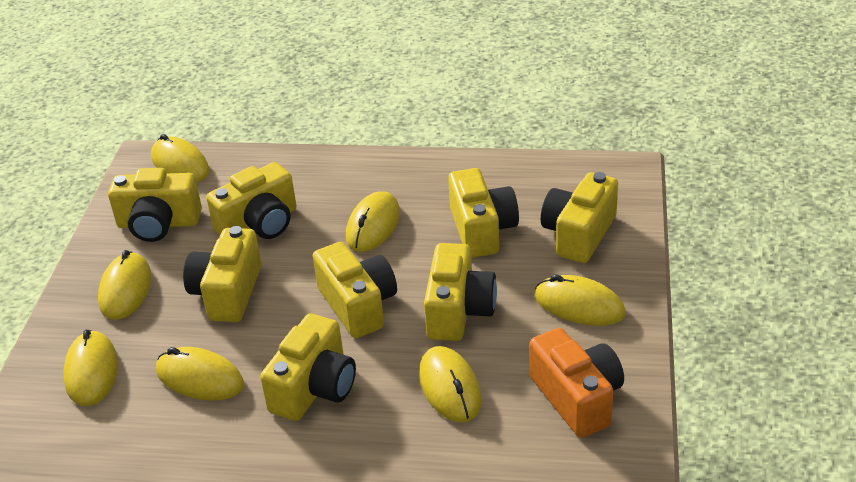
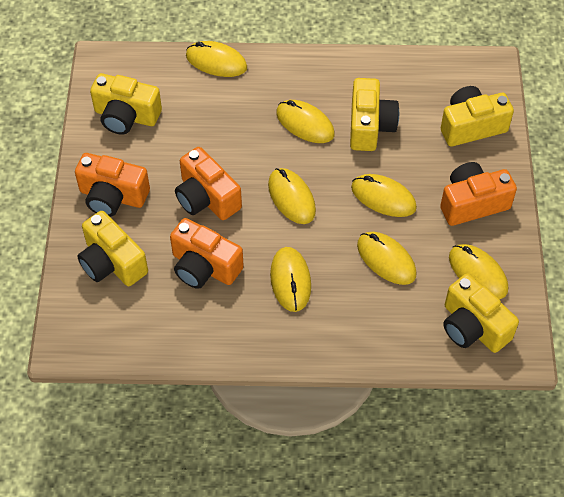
orange camera: [529,328,624,438] = 1 -> [75,153,150,217] [170,218,244,289] [175,147,242,220] [440,162,517,226] = 4
yellow camera: [108,168,202,242] [183,226,261,322] [206,162,296,239] [260,313,356,421] [313,242,397,338] [424,243,497,341] [448,168,519,258] [541,172,618,263] = 8 -> [77,211,148,286] [90,73,162,135] [350,78,399,151] [441,86,514,146] [443,274,519,353] = 5

